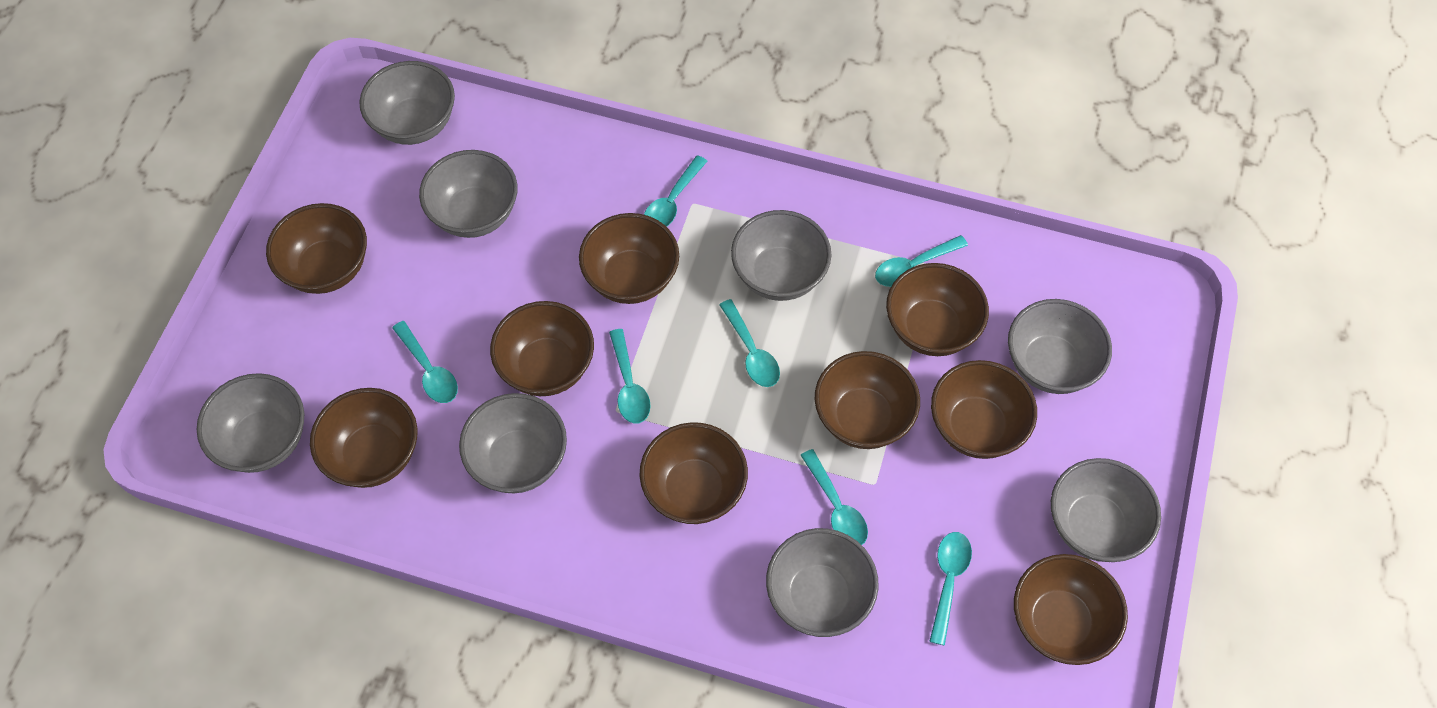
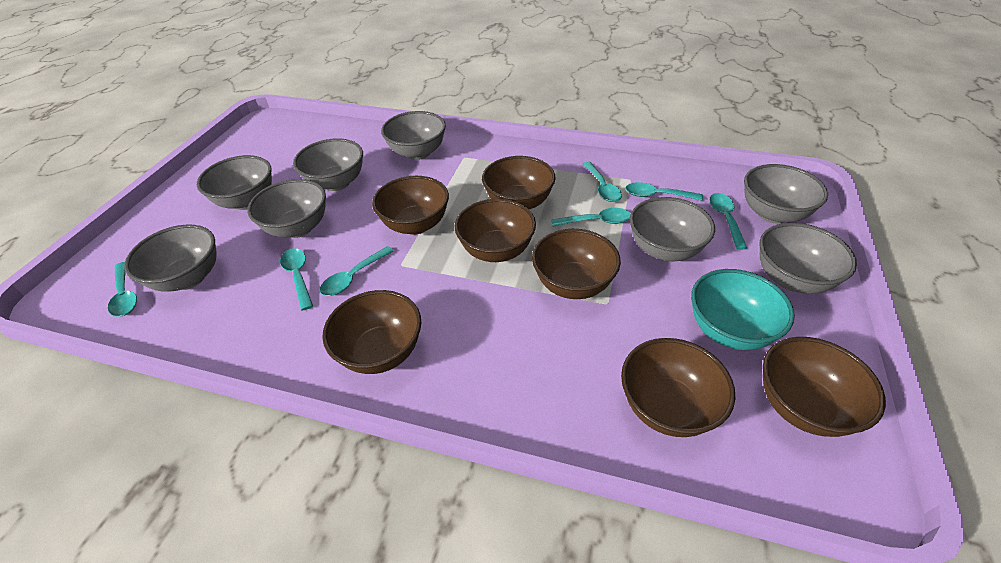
brown bowl: [266,203,367,294] [310,388,418,488] [490,301,594,396] [579,213,679,304] [639,422,748,524] [815,351,920,449] [886,263,989,356] [931,360,1037,459] [1014,554,1128,665] = 9 -> [322,290,421,374] [372,176,449,235] [455,199,536,262] [482,156,555,209] [532,229,621,299] [621,338,735,437] [763,337,886,437] = 7
turquoise bowl: none = 0 -> [691,269,795,350] = 1

